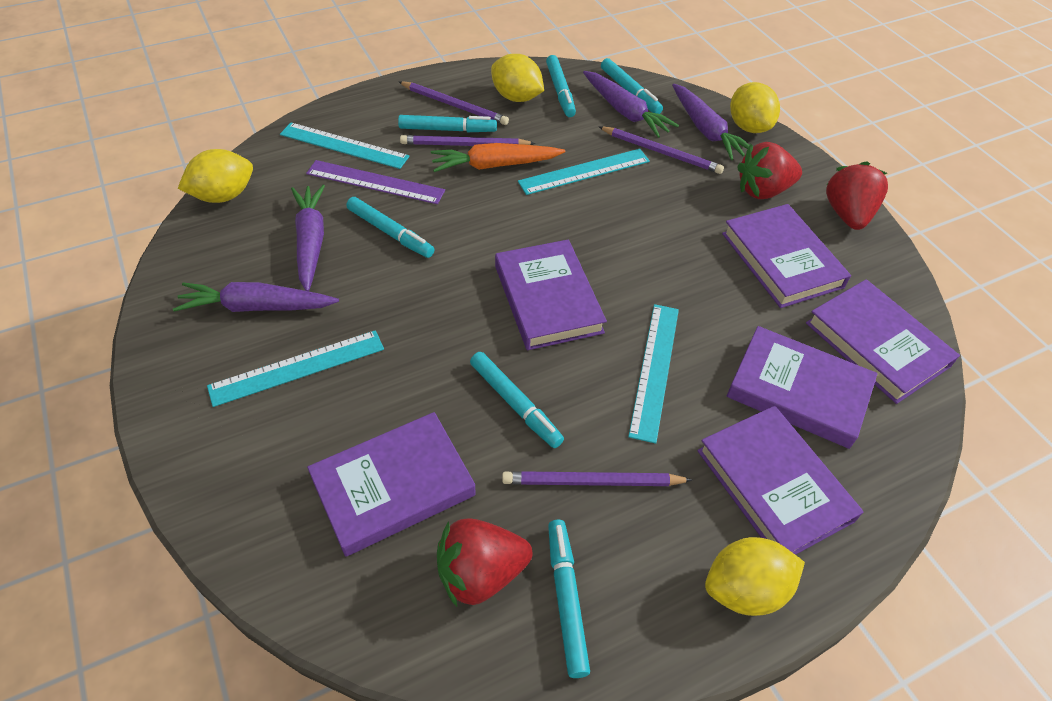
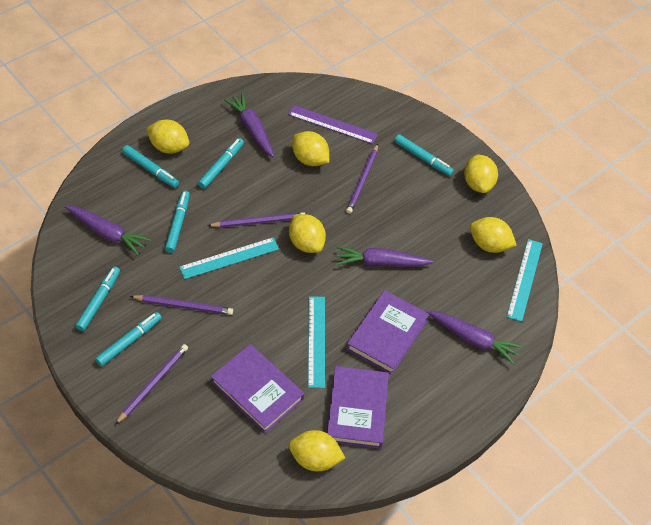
orange carrot: [431,143,565,172] = 1 -> none = 0
purple book: [307,412,476,557] [495,239,607,350] [697,406,863,555] [722,204,851,308] [727,326,877,449] [806,279,960,404] = 6 -> [211,344,304,433] [327,366,389,449] [346,290,429,375] = 3
red strawberry: [437,518,532,607] [737,142,802,199] [826,162,888,230] = 3 -> none = 0
turquoise ruler: [207,330,384,407] [280,123,410,169] [518,149,650,195] [628,304,679,444] = 4 -> [179,237,279,279] [308,296,325,388] [507,239,543,322] = 3
yellow lemon: [178,149,253,203] [491,54,544,102] [705,537,805,616] [730,82,780,133] = 4 -> [146,120,189,154] [289,214,326,253] [289,430,345,471] [292,131,329,166] [464,154,498,193] [470,217,517,253] = 6

